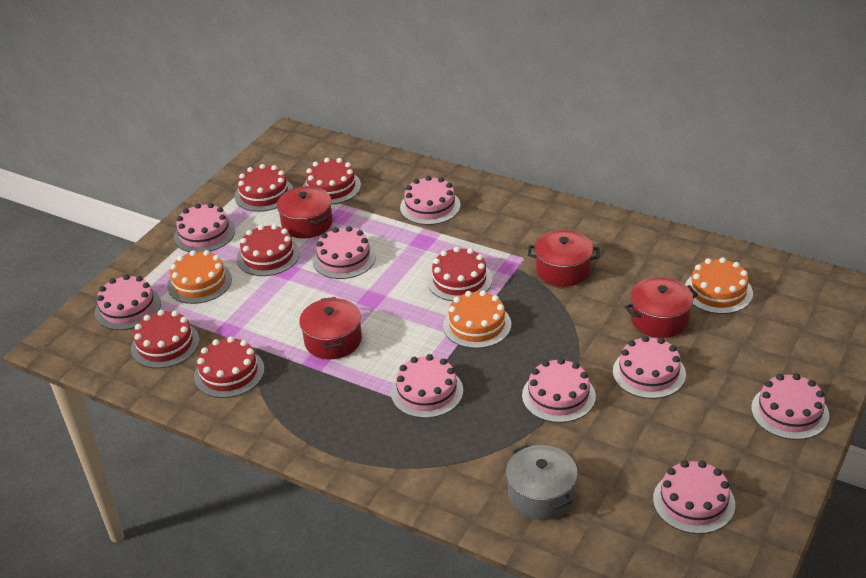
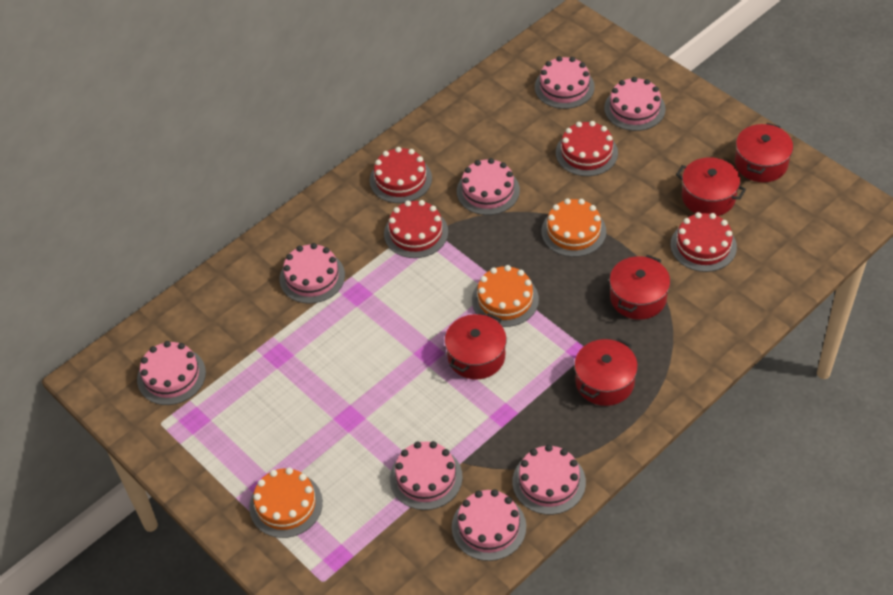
grey pot: [506,444,578,520] = 1 -> none = 0
pink cake: [95,274,161,330] [174,203,235,252] [312,226,376,279] [391,354,463,418] [400,176,461,225] [522,358,596,423] [613,336,686,399] [653,460,735,534] [751,373,829,440] = 9 -> [137,341,206,405] [280,243,345,304] [390,441,463,510] [452,489,526,561] [457,158,520,215] [512,444,586,515] [535,56,595,109] [604,77,666,131] = 8
red cake: [131,310,200,368] [194,336,265,398] [235,164,293,212] [237,224,300,276] [303,158,361,205] [427,247,492,301] = 6 -> [370,147,432,203] [384,200,448,258] [556,121,618,176] [670,212,737,272] = 4
red pot: [277,186,333,238] [299,297,362,360] [528,230,600,287] [625,277,698,338] = 4 -> [445,313,507,380] [574,338,638,406] [610,255,670,320] [676,157,746,216] [735,123,793,182] = 5

